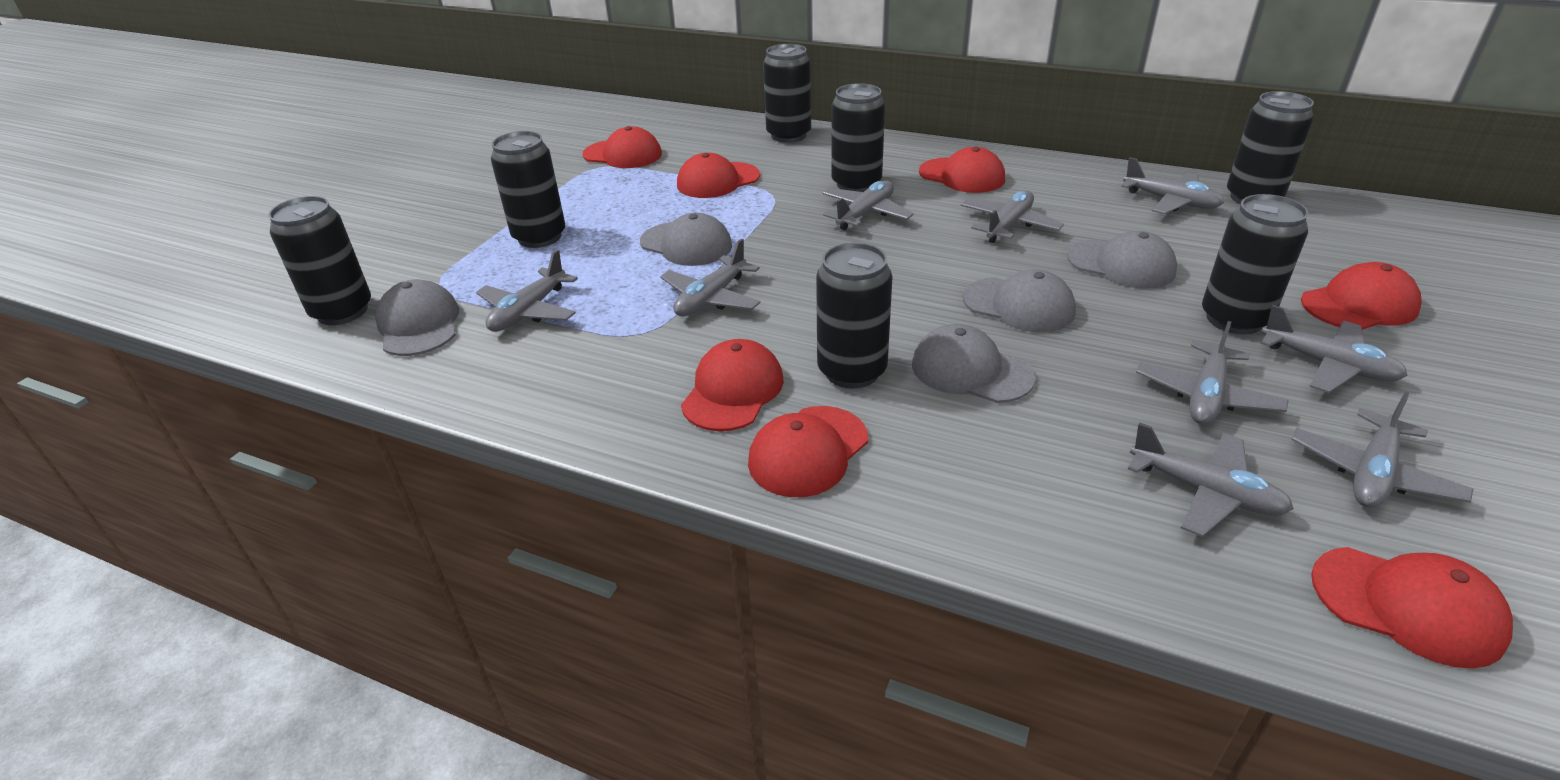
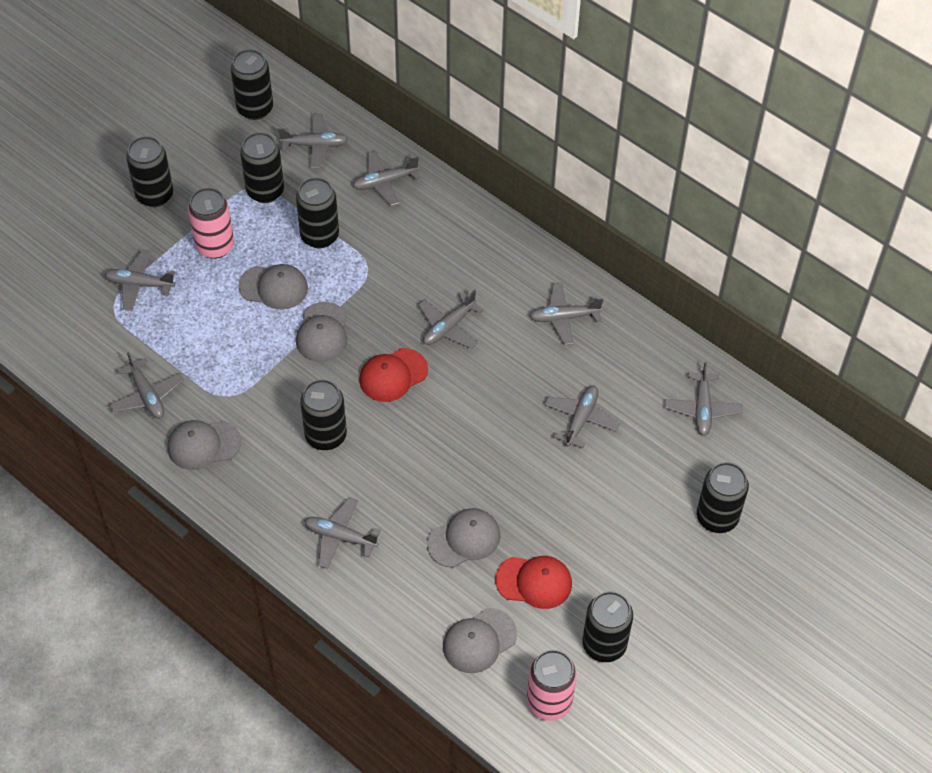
pink can: none = 0 -> [188,188,234,259] [527,650,577,721] = 2
red cap: [583,126,662,168] [677,153,760,198] [681,339,784,431] [748,406,868,497] [919,147,1005,193] [1301,262,1422,330] [1311,547,1513,669] = 7 -> [359,348,428,402] [495,556,572,609] = 2

